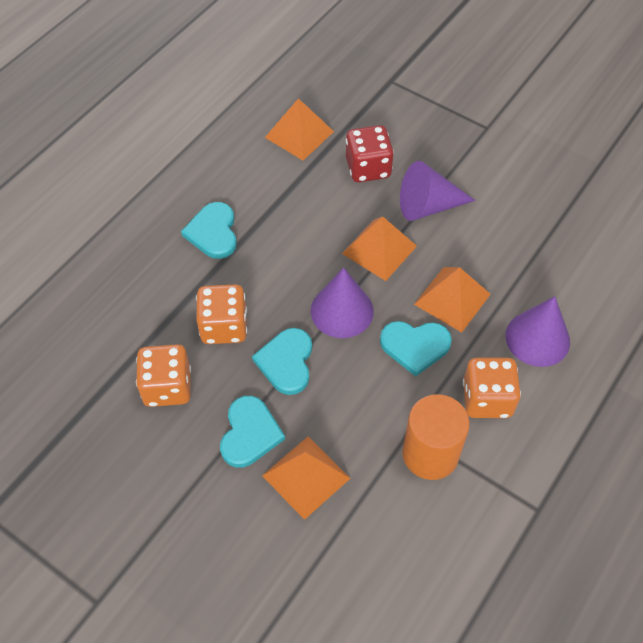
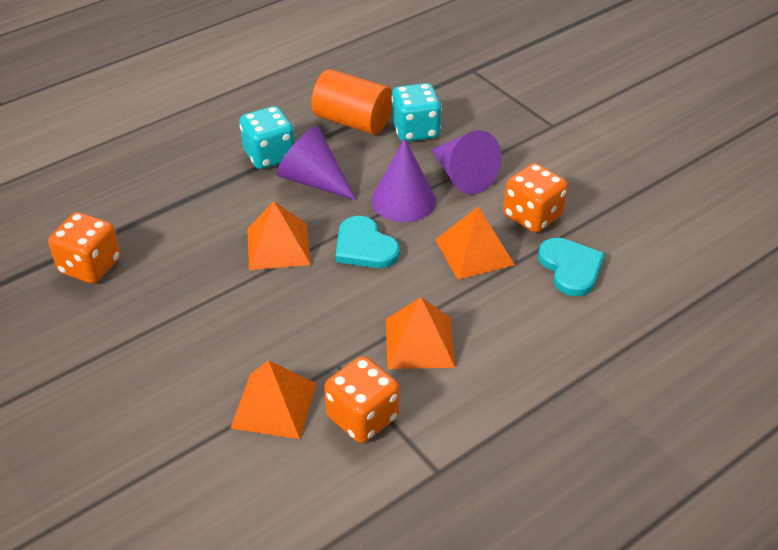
red dice: [346,125,394,182] = 1 -> none = 0
turquoise dice: none = 0 -> [240,106,295,169] [391,83,442,142] = 2
turquoise heart: [181,202,237,259] [220,396,285,468] [252,328,312,395] [380,321,452,376] = 4 -> [336,216,400,268] [538,238,605,296] = 2

